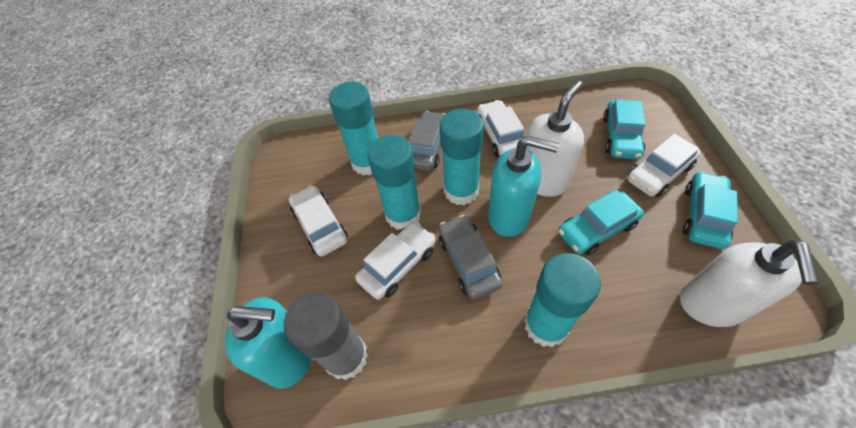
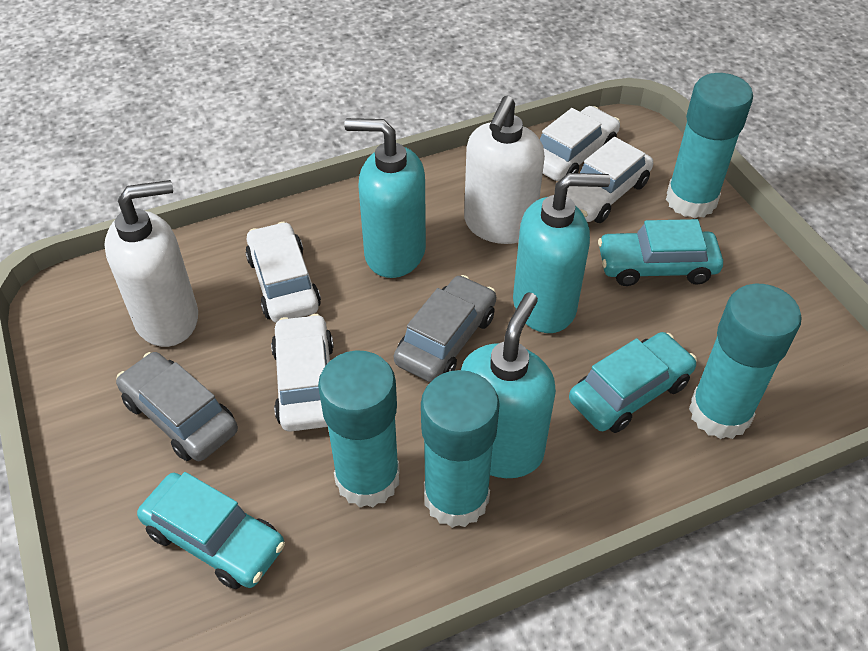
grey glue stick: [284,292,368,380] = 1 -> none = 0
turquoise soap dispenser: [225,297,312,389] [488,136,559,237] = 2 -> [344,118,426,278] [461,293,556,478] [513,173,610,333] = 3

